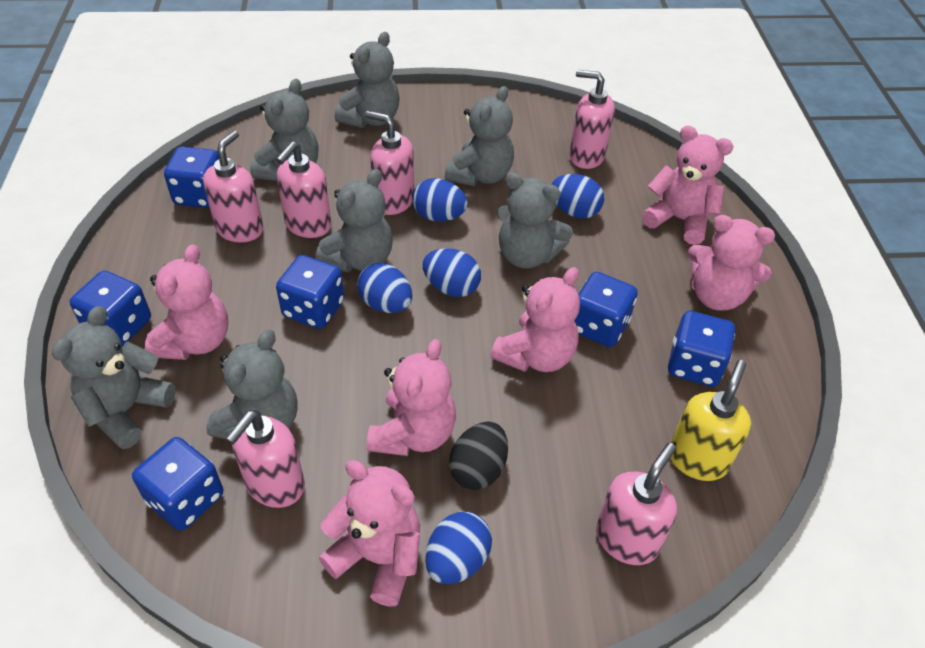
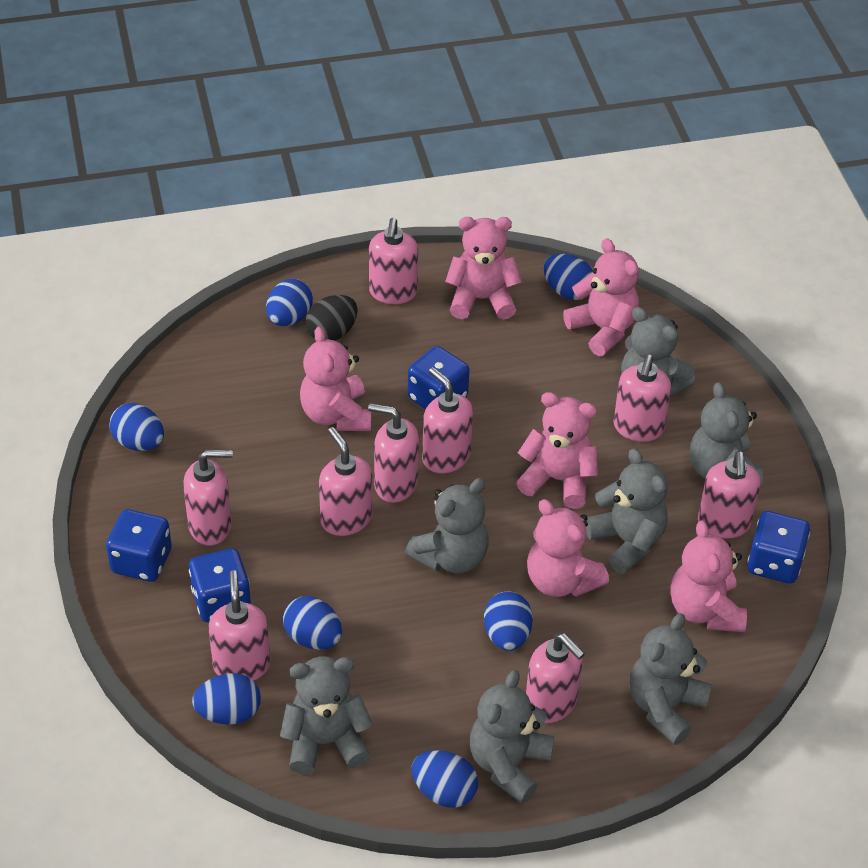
blue dice: [70,271,151,346] [132,437,223,531] [164,147,219,208] [276,255,344,329] [574,272,638,347] [668,311,735,387] = 6 -> [106,509,172,582] [189,548,251,622] [408,346,470,409] [748,511,810,584] = 4
blue egg: [357,263,412,313] [412,178,468,221] [422,248,481,297] [425,512,492,584] [551,174,604,219] = 5 -> [109,403,164,451] [192,673,261,725] [266,279,313,326] [283,596,342,650] [411,750,478,808] [484,591,533,651] [544,254,593,300] = 7
pink soap dispenser: [203,131,263,243] [225,410,305,508] [276,142,331,238] [365,111,414,215] [569,70,615,169] [596,443,677,565] = 6 -> [183,449,233,545] [208,570,270,681] [319,427,372,536] [368,403,419,503] [369,218,418,304] [422,367,473,473] [526,633,585,723] [614,354,671,442] [698,451,761,538] = 9
yellow soap dispenser: [671,360,751,481] = 1 -> none = 0

